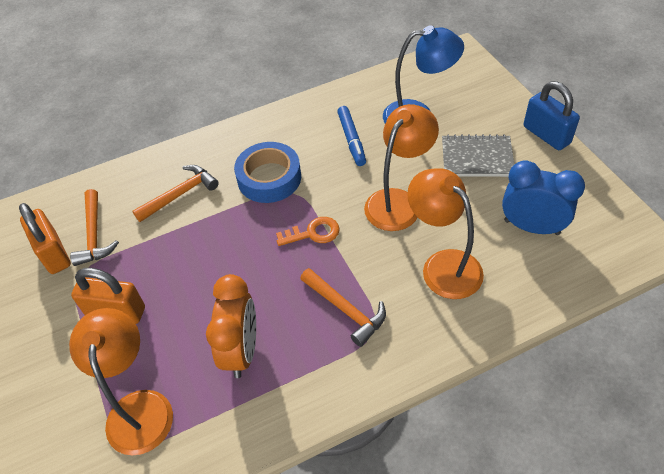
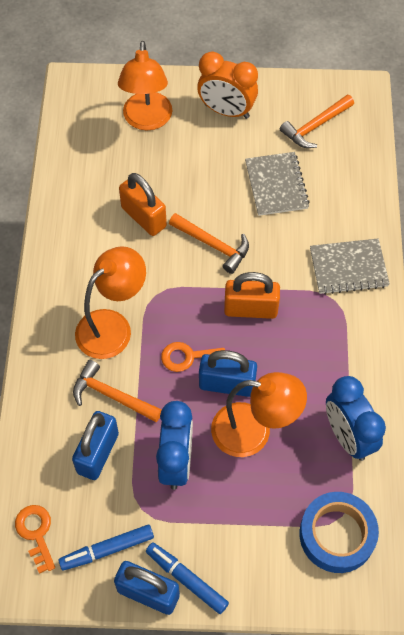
blue clock: [502,160,585,235] = 1 -> [156,401,193,490] [326,376,386,461] = 2
blue lamp: [383,25,464,123] = 1 -> none = 0
blue marker: [337,106,366,166] = 1 -> [58,525,154,571] [146,542,229,614] = 2
blue padlock: [524,81,580,150] = 1 -> [72,411,119,480] [114,561,180,615] [199,350,257,397] = 3
grey notebook: [442,134,514,177] = 1 -> [245,152,310,216] [310,239,390,295] = 2
orange key: [276,217,340,246] = 1 -> [15,505,55,574] [161,342,225,372] = 2

